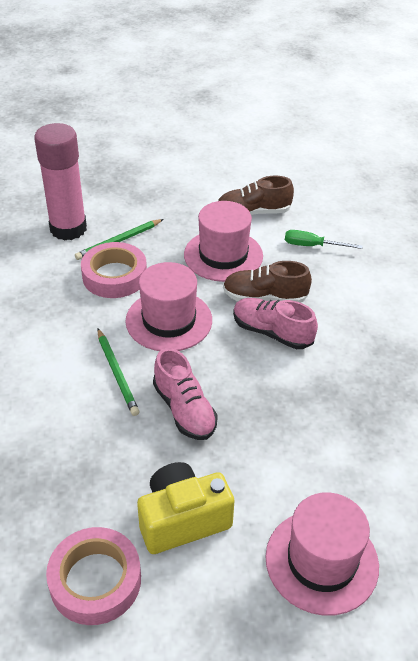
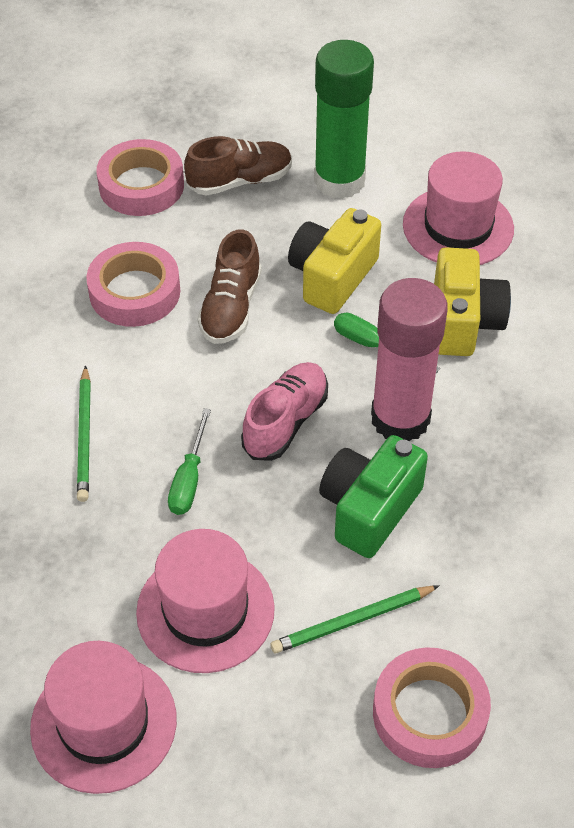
green camera: none = 0 -> [319,435,428,558] = 1
green glue stick: none = 0 -> [314,40,374,199] = 1
green screwdriver: [285,230,363,249] = 1 -> [168,408,211,515] [334,313,440,373] = 2
pink shoe: [153,348,218,440] [233,298,318,349] = 2 -> [241,362,328,461] = 1
pink tape: [46,527,141,625] [81,242,147,298] = 2 -> [86,242,180,327] [96,139,184,216] [373,647,491,768] = 3
yellow camera: [137,462,234,554] = 1 -> [288,208,381,314] [434,247,511,356] = 2

